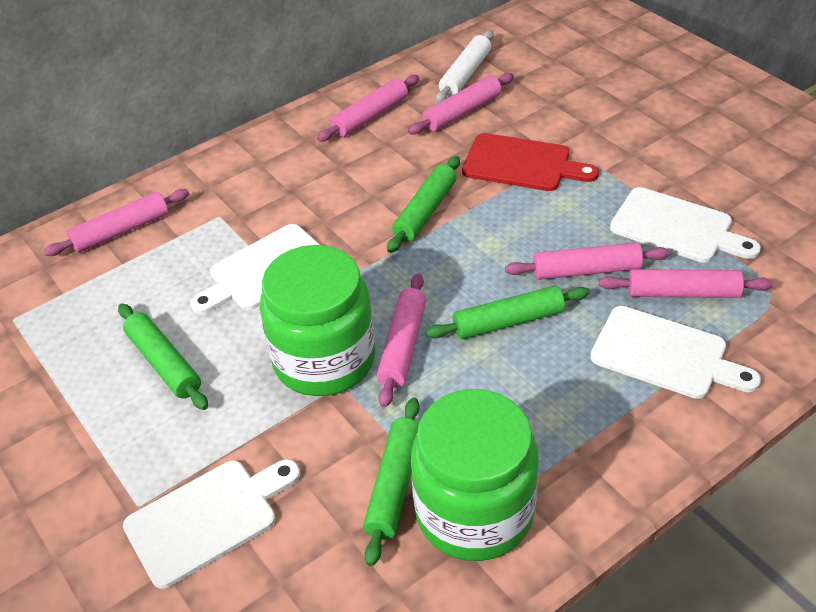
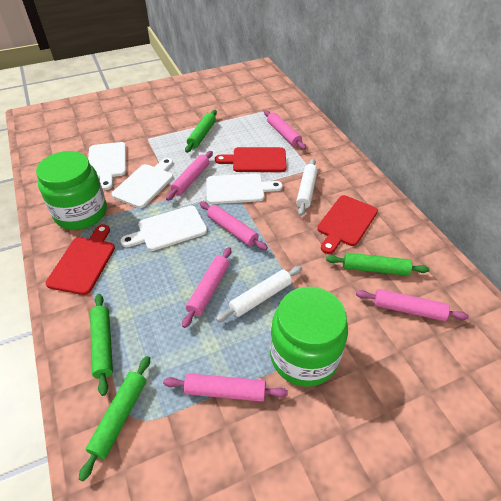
red cutting board: [462,133,599,191] = 1 -> [46,224,115,295] [215,147,287,172] [317,195,378,254] = 3
white rolling pin: [436,30,493,103] = 1 -> [216,266,302,322] [296,159,318,216] = 2

